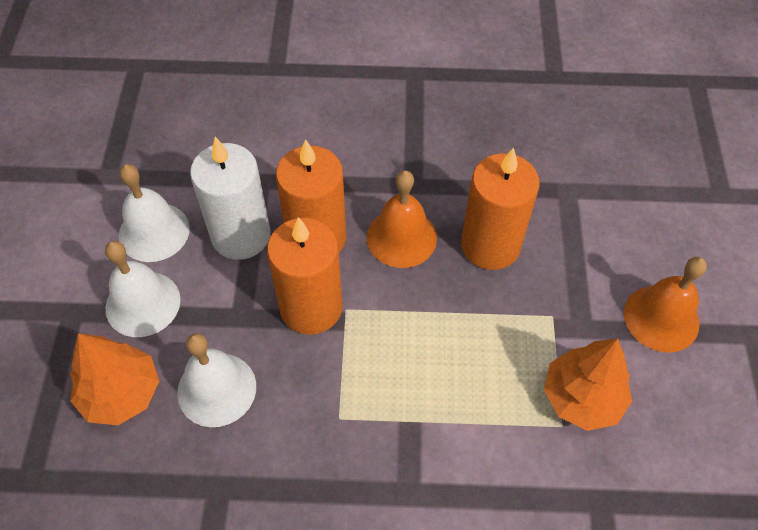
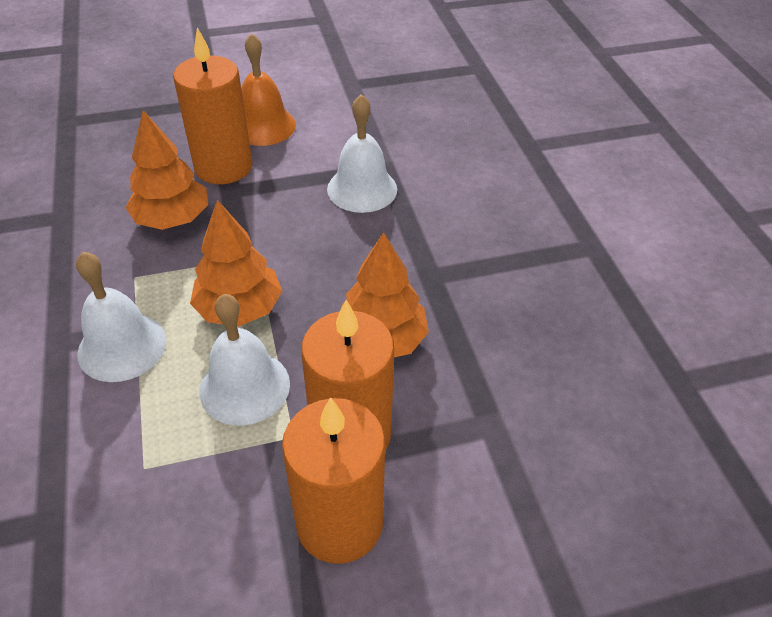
orange bell: [367,170,437,268] [624,257,707,353] = 2 -> [241,33,296,146] = 1
orange tree: [70,334,159,425] [544,339,632,431] = 2 -> [125,110,208,230] [190,200,282,326] [341,232,429,357] = 3
white candle: [190,137,271,260] = 1 -> none = 0

